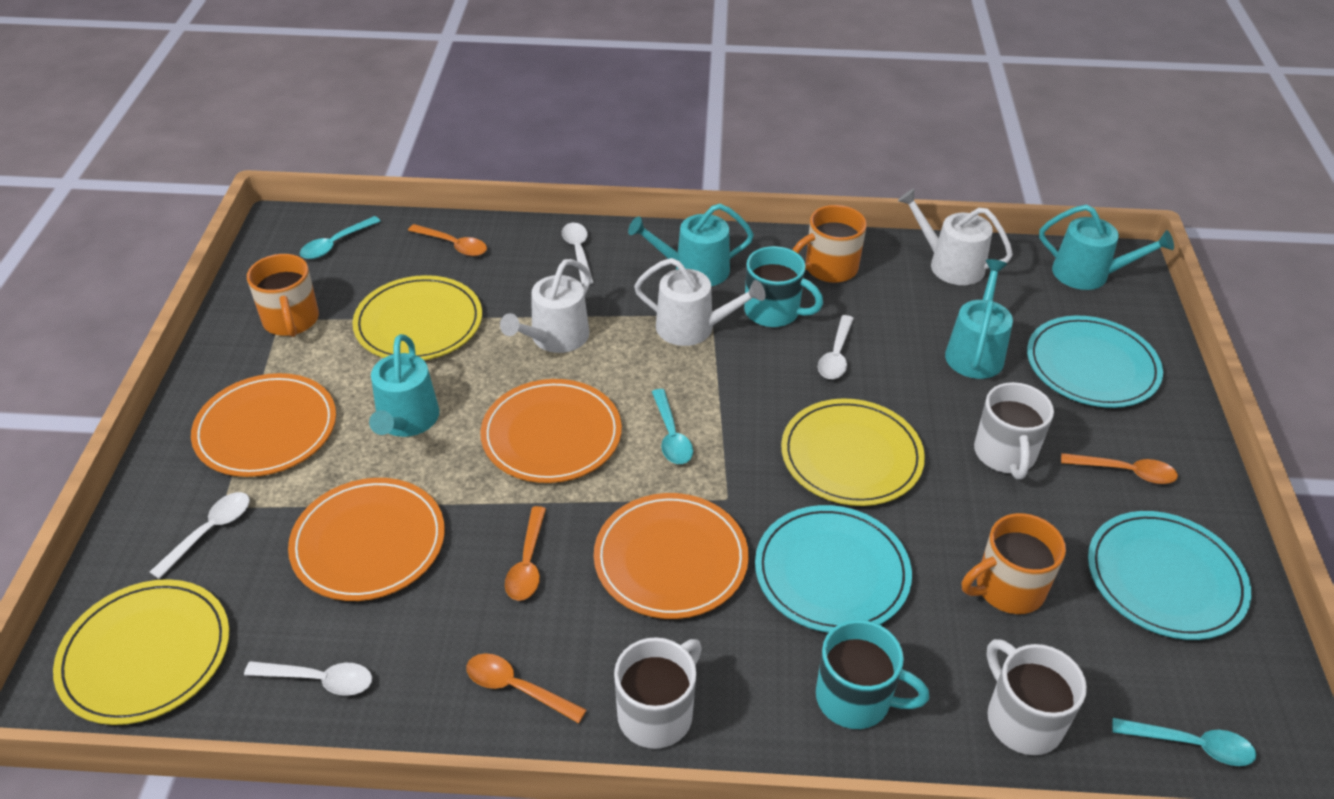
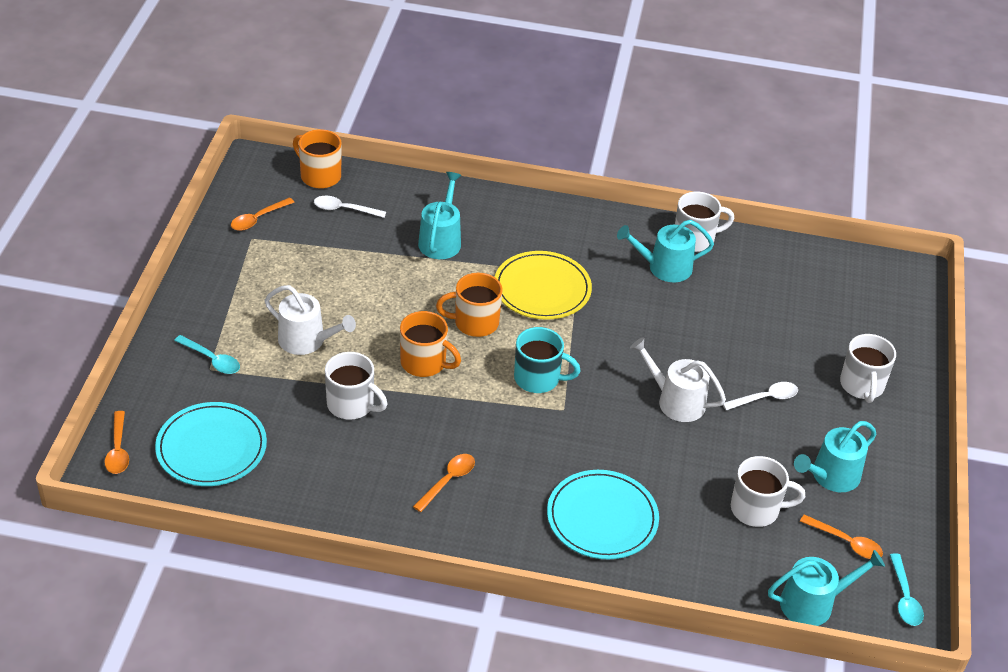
orange plate: [191,373,336,477] [288,478,445,601] [480,379,622,483] [594,493,749,619] = 4 -> none = 0
turquoise mug: [744,246,823,327] [816,620,929,729] = 2 -> [514,327,581,393] = 1
turquoise plate: [755,505,912,633] [1027,316,1163,408] [1088,511,1251,640] = 3 -> [155,402,267,486] [547,470,659,559] = 2
turquoise spoon: [300,216,381,259] [652,389,693,464] [1112,718,1256,766] = 3 -> [174,335,240,374] [890,553,924,626] = 2
white mug: [614,637,702,749] [974,382,1054,479] [986,639,1087,755] = 3 -> [325,352,387,420] [675,192,734,252] [731,456,805,527] [840,334,896,403] = 4
white spoon: [150,492,250,579] [244,661,372,696] [562,223,594,285] [818,315,854,379] = 4 -> [314,196,386,218] [723,382,798,410] = 2
white watering can: [500,259,591,353] [634,258,765,346] [898,189,1013,285] = 3 -> [265,285,356,355] [630,337,726,422] = 2
yellow plate: [53,579,229,725] [352,275,482,360] [781,399,925,506] = 3 -> [495,251,592,320] = 1

